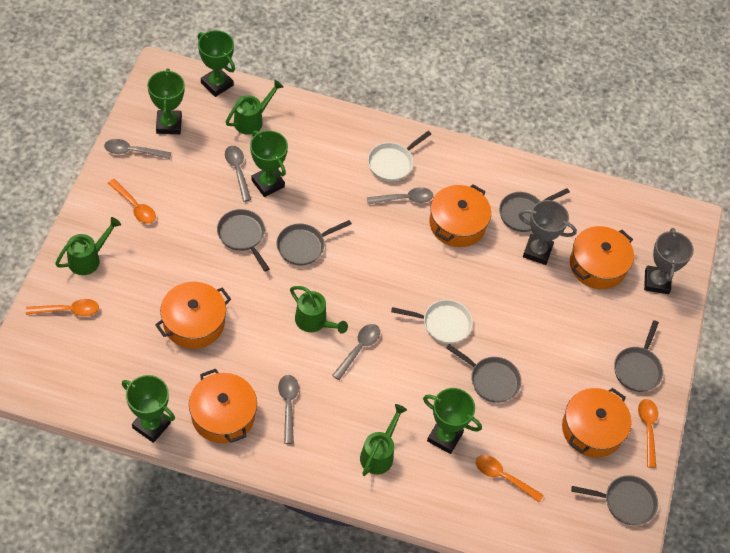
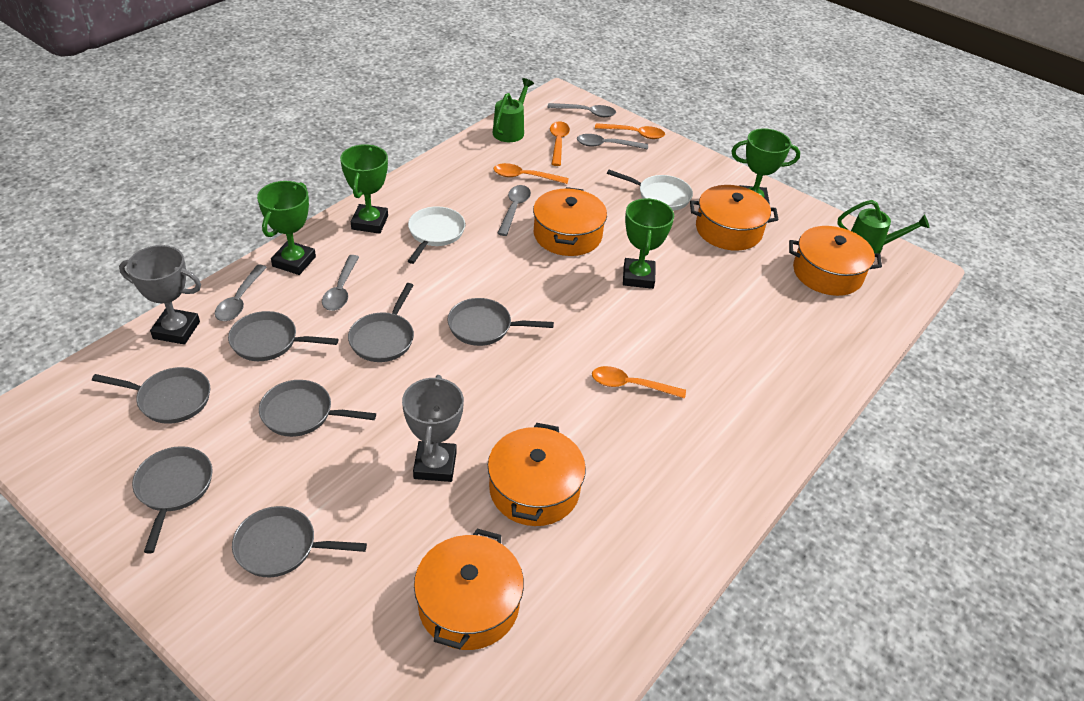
green trophy: [122,375,175,443] [147,68,185,134] [198,30,235,97] [250,130,288,197] [423,388,482,454] = 5 -> [257,181,316,275] [340,144,388,234] [623,198,674,289] [731,128,800,205] = 4
green watering can: [55,217,121,275] [226,80,284,135] [290,286,348,334] [360,404,407,476] = 4 -> [493,78,534,142] [837,200,929,254] = 2
grey pan: [217,209,269,271] [276,220,352,265] [446,344,521,403] [499,188,570,232] [571,475,658,525] [614,320,663,392] = 6 -> [92,367,210,424] [132,446,213,553] [228,311,338,361] [232,506,367,577] [259,380,376,437] [348,283,414,362] [447,298,554,346] = 7

